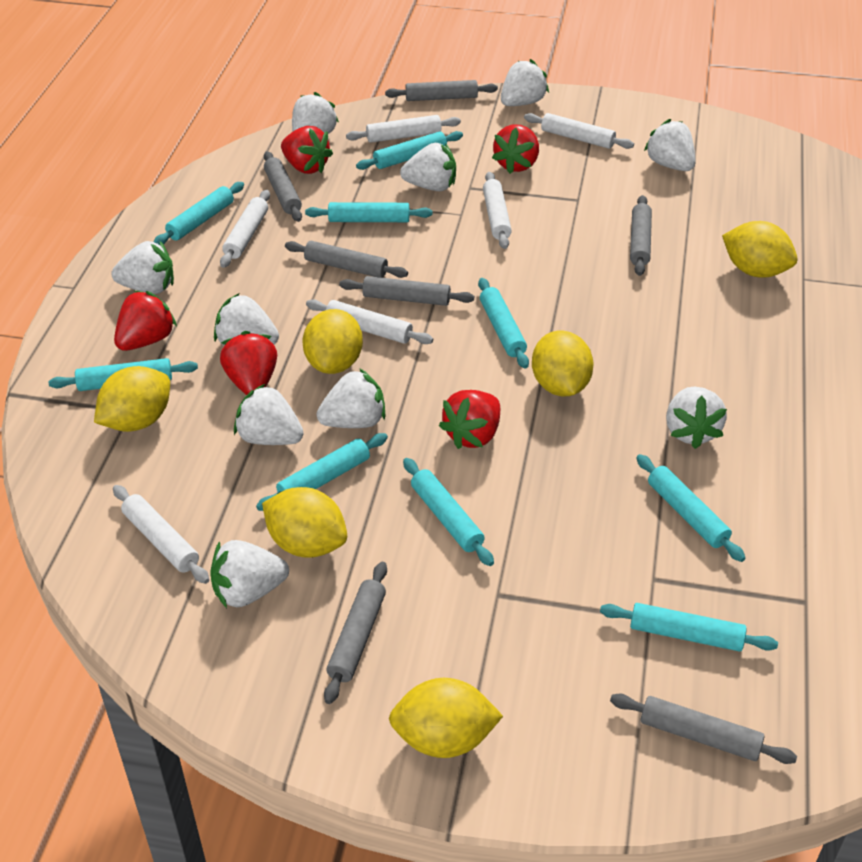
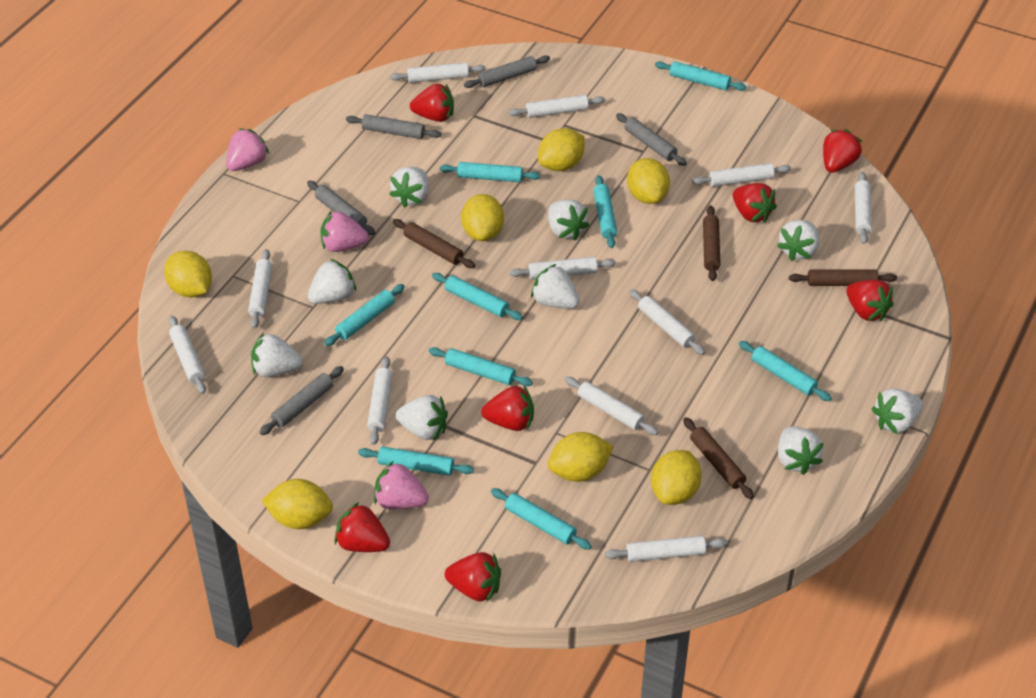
brown rolling pin: none = 0 -> [393,219,475,268] [683,417,754,499] [703,206,721,281] [789,269,897,286] = 4
grey rolling pin: [264,151,302,222] [285,241,408,278] [324,562,387,704] [339,276,474,306] [385,80,498,101] [610,694,797,764] [630,195,652,276] = 7 -> [260,366,344,435] [307,181,375,235] [346,114,441,139] [464,55,550,88] [616,113,687,166] = 5
pink strawberry: none = 0 -> [226,128,269,171] [320,211,369,252] [374,461,429,509] = 3
red strawberry: [114,291,177,351] [220,331,277,395] [281,126,333,174] [439,390,500,449] [492,124,539,174] = 5 -> [334,502,390,552] [410,84,454,122] [445,552,501,602] [482,386,534,431] [733,183,777,223] [823,129,862,173] [846,280,894,321] = 7
white rolling pin: [113,485,209,584] [220,190,270,268] [306,299,433,344] [346,115,461,143] [483,172,512,249] [524,113,634,149] = 6 -> [168,316,206,394] [248,249,272,329] [367,356,393,445] [390,63,486,83] [509,95,605,118] [510,257,616,279] [565,377,659,435] [605,536,727,562] [629,289,705,355] [692,163,791,187] [855,172,872,244] = 11
white strawberry: [111,241,174,294] [210,540,289,608] [214,293,279,346] [234,384,304,445] [292,92,339,134] [317,368,385,428] [400,143,456,191] [501,59,549,106] [644,119,696,171] [666,387,727,449] = 10 -> [251,333,303,377] [308,259,356,304] [389,167,429,207] [395,395,448,440] [531,264,580,309] [548,199,589,240] [777,220,819,261] [778,426,823,475] [871,389,923,434] = 9
yellow lemon: [94,366,170,432] [262,487,347,558] [303,309,363,374] [389,678,503,758] [532,330,593,396] [722,221,798,278] = 6 -> [164,250,212,298] [261,479,333,529] [461,194,504,241] [538,128,585,171] [548,432,614,482] [627,158,670,204] [651,450,702,505] = 7

